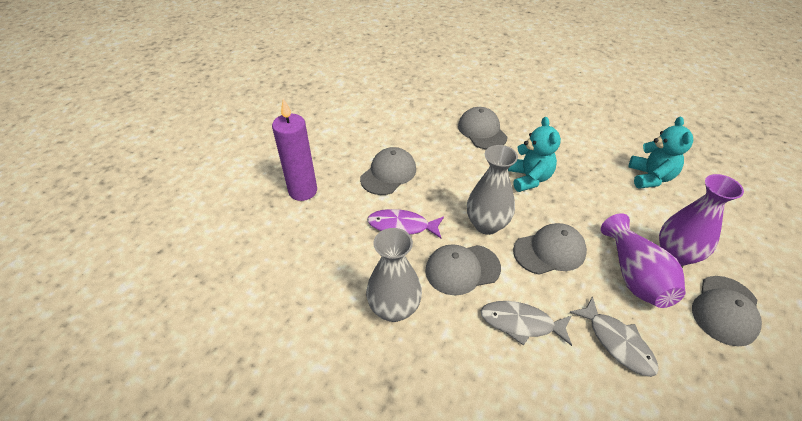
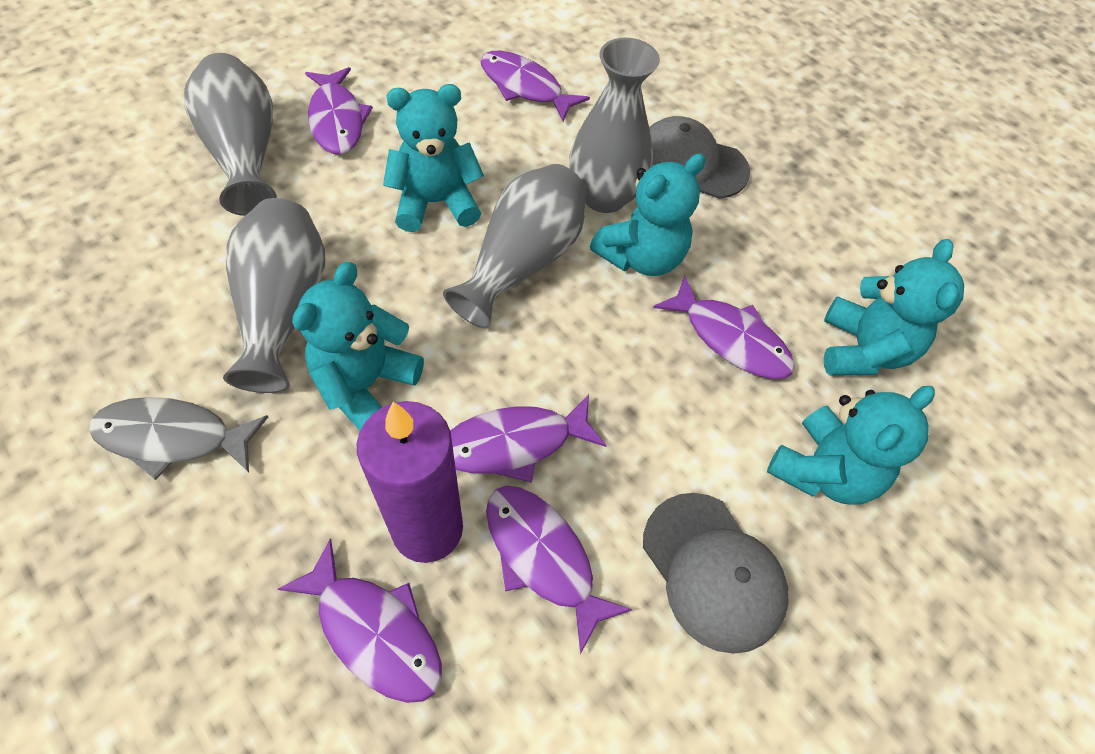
grey cap: [360,147,416,195] [425,244,501,295] [458,107,507,149] [513,223,587,275] [692,276,762,347] = 5 -> [643,493,789,654] [649,116,750,199] = 2
grey fish: [481,301,572,346] [569,296,659,377] = 2 -> [89,397,268,480] = 1
grey vase: [366,228,422,322] [467,145,518,235] = 2 -> [184,53,277,216] [223,198,325,393] [443,164,586,329] [569,38,660,213] = 4
purple fish: [367,209,444,238] = 1 -> [278,538,442,703] [305,67,373,155] [450,394,606,482] [480,51,590,121] [486,486,633,654] [653,275,795,379] = 6
purple vase: [601,213,686,308] [659,174,744,266] = 2 -> none = 0
turquoise teddy bear: [508,117,561,192] [629,117,693,189] = 2 -> [292,262,424,430] [383,84,484,232] [590,153,706,276] [767,386,935,505] [824,239,964,376] = 5

